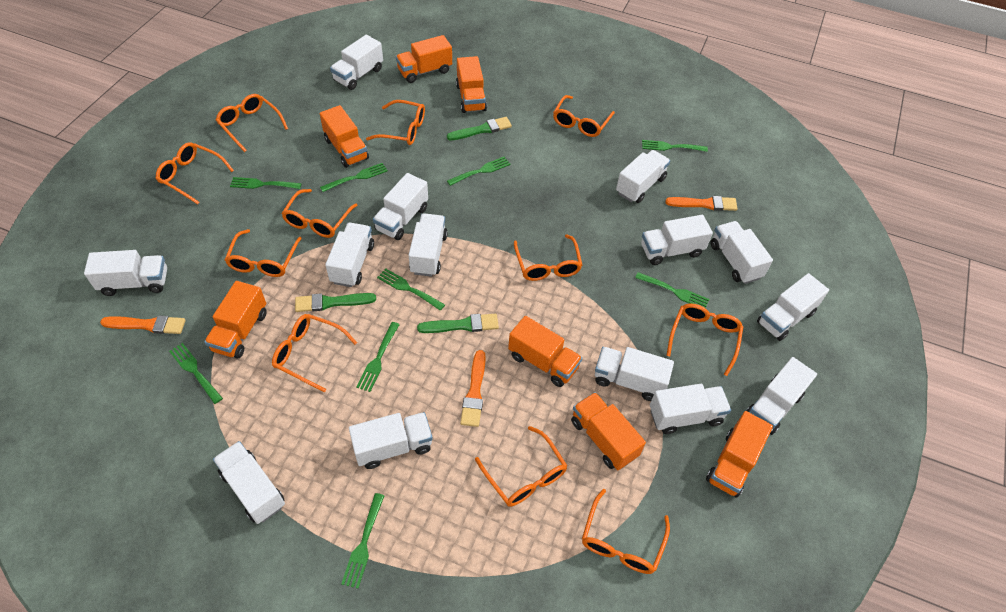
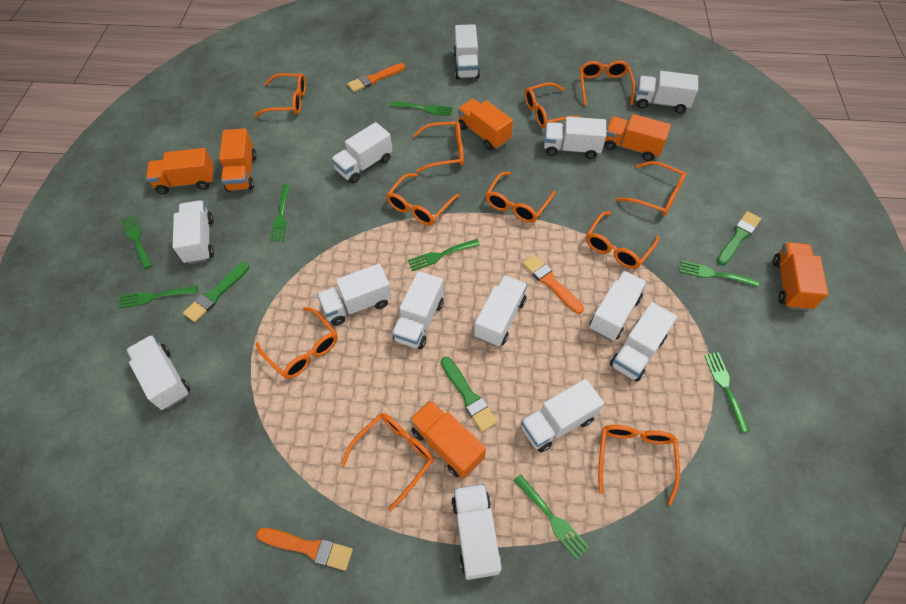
green fork: [169,343,223,404] [230,177,301,189] [320,163,388,192] [341,493,385,589] [356,322,400,392] [377,269,445,311] [447,157,510,186] [635,272,709,308] [642,140,708,152] = 9 -> [118,286,198,308] [121,215,152,269] [270,184,290,242] [390,101,453,116] [407,239,480,271] [513,474,589,559] [679,260,759,287] [704,352,750,433] = 8
orange truck: [204,281,267,358] [320,105,369,168] [396,35,452,83] [456,56,487,113] [508,316,582,387] [571,392,646,470] [706,411,773,497] = 7 -> [146,148,214,194] [219,128,257,192] [409,400,486,479] [458,99,513,150] [604,114,671,161] [773,242,828,311] = 6
white truck: [84,250,167,296] [213,441,285,524] [325,223,374,287] [330,35,383,90] [349,412,433,469] [373,173,428,240] [408,213,448,277] [595,347,674,401] [616,150,670,203] [641,215,713,265] [650,384,731,434] [711,221,773,284] [746,357,817,435] [757,273,829,341] = 14 -> [126,335,190,410] [173,200,214,264] [317,264,392,326] [331,122,393,183] [392,271,444,349] [451,484,502,580] [454,24,480,79] [475,275,527,347] [521,379,604,452] [544,117,606,159] [590,271,647,340] [610,302,677,382] [636,71,698,113] = 13

